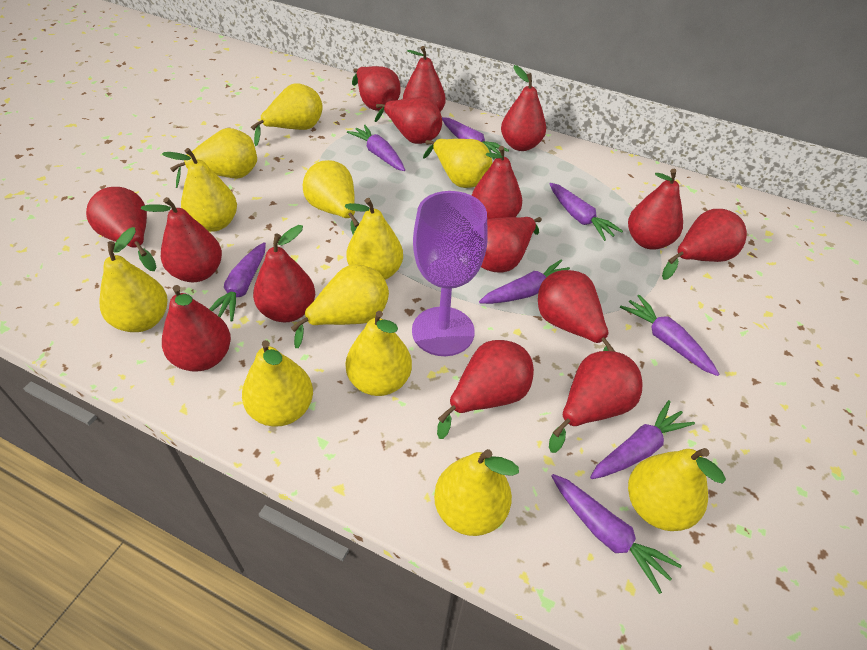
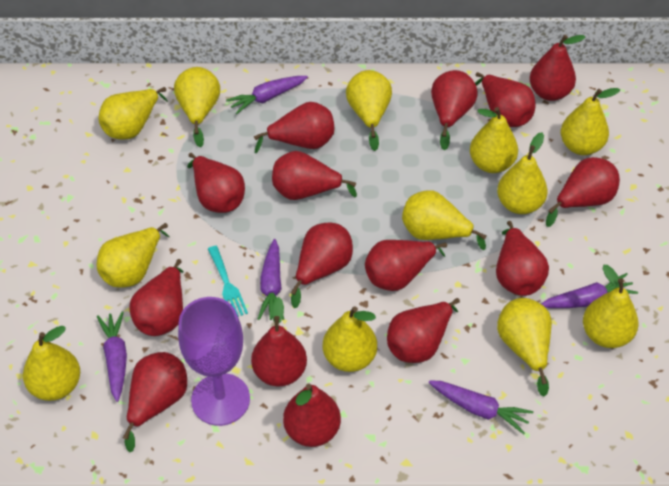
purple carrot: [209,242,266,322] [347,125,405,171] [442,117,509,160] [479,259,570,304] [550,183,623,241] [551,474,682,594] [590,400,695,479] [620,295,719,376] = 8 -> [97,311,127,402] [226,76,308,114] [258,239,284,320] [429,380,533,434] [541,273,638,308] = 5
turquoise fork: none = 0 -> [208,246,248,317] = 1

